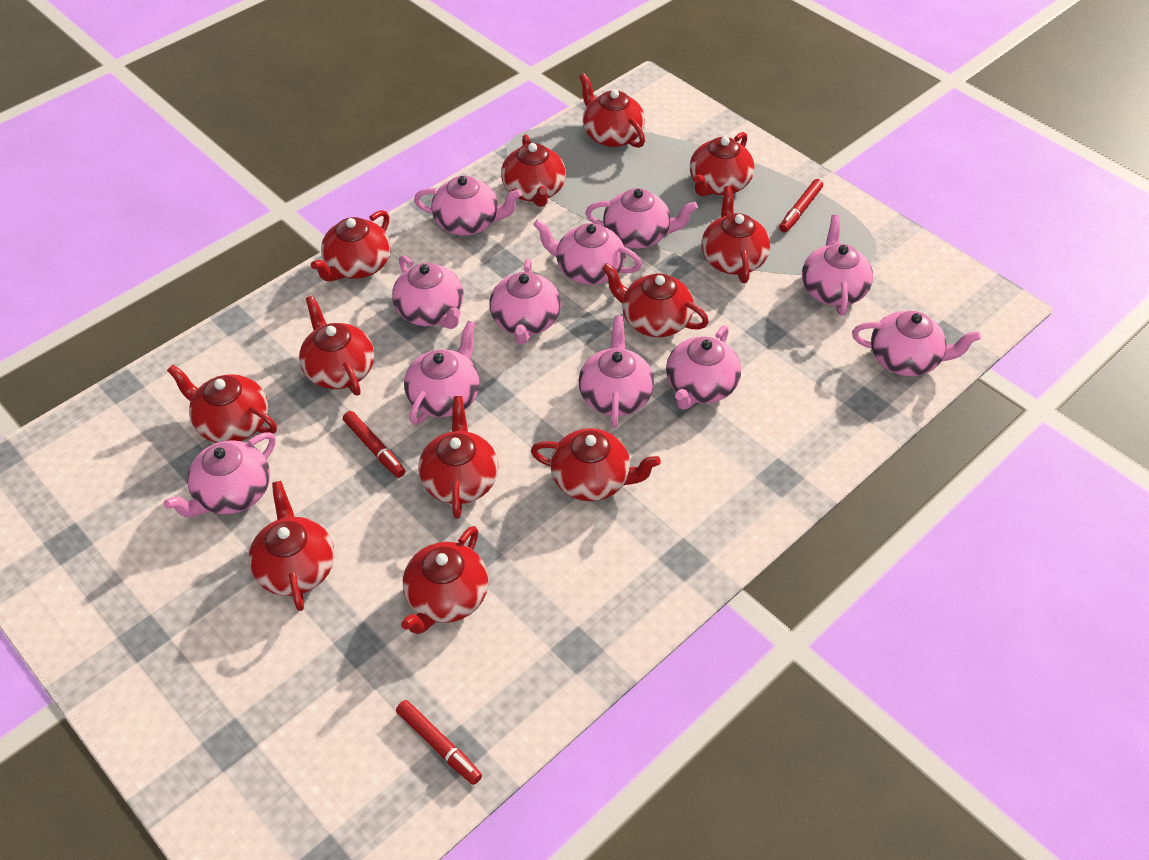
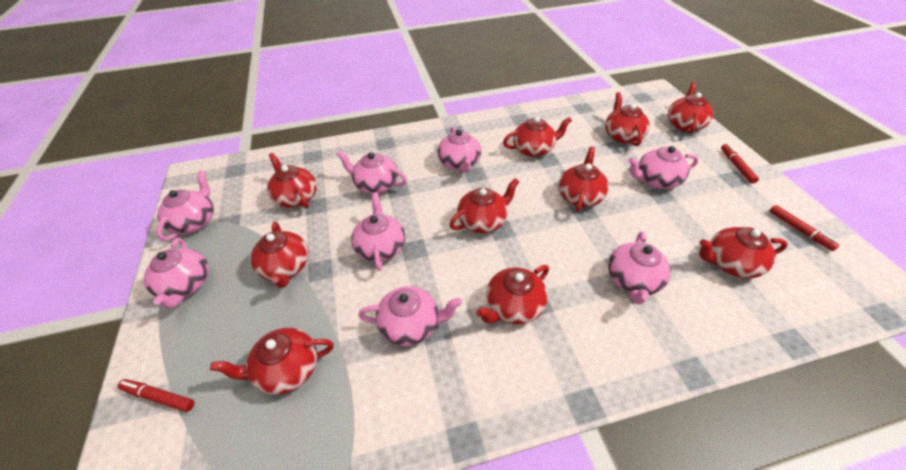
pink teapot: [164,433,276,517] [392,255,464,329] [404,321,480,425] [414,176,522,235] [489,259,561,345] [533,219,642,285] [578,315,654,428] [585,188,698,248] [666,325,741,410] [802,215,873,316] [852,311,981,376] = 11 -> [144,238,209,309] [157,170,214,241] [336,150,407,194] [351,192,405,271] [359,286,462,346] [437,126,481,173] [608,232,671,305] [628,146,699,189] = 8
red teapot: [167,364,277,443] [248,481,334,611] [299,295,374,396] [311,210,391,281] [401,526,489,634] [418,396,498,519] [501,134,566,207] [531,428,661,501] [579,73,645,148] [602,263,709,337] [690,132,755,197] [701,186,770,283] = 12 -> [210,328,334,395] [250,222,309,288] [267,153,317,208] [449,178,519,233] [476,265,549,324] [503,117,572,157] [558,147,609,212] [605,92,650,146] [668,82,713,134] [699,227,788,278] = 10

